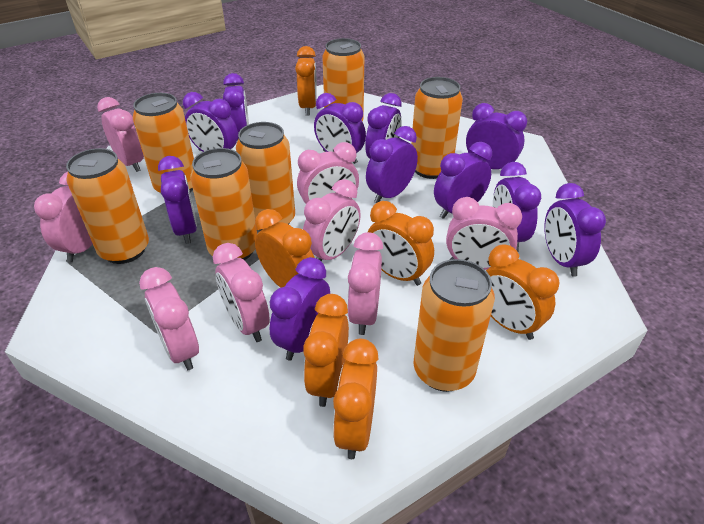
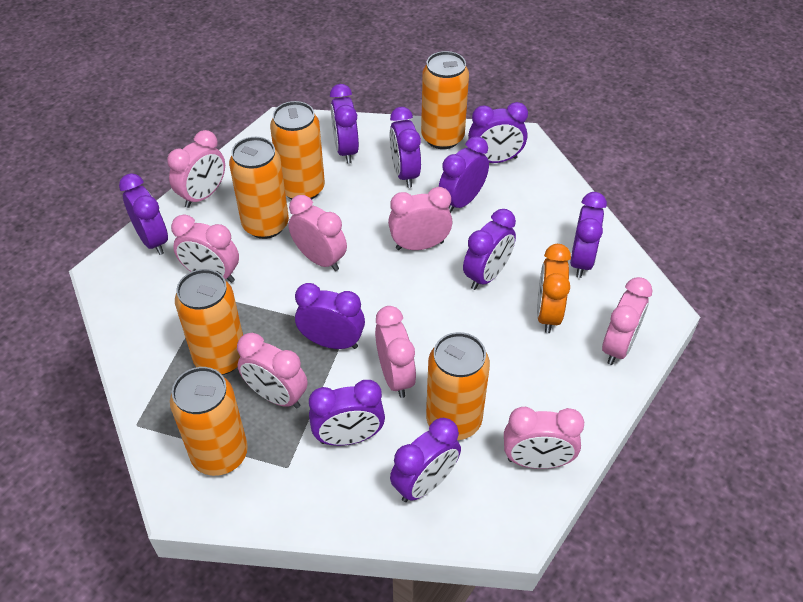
orange can: [66,148,149,264] [133,93,194,193] [190,148,257,260] [236,122,295,231] [322,38,364,121] [411,77,463,179] [413,259,495,392] = 7 -> [170,367,248,476] [175,269,243,375] [229,137,289,239] [270,101,325,200] [421,51,469,149] [426,332,490,440] = 6
orange clock: [255,209,315,288] [295,46,317,116] [303,294,349,407] [333,339,379,459] [368,201,434,286] [486,244,559,340] = 6 -> [537,244,571,333] = 1
purple clock: [158,156,197,244] [183,92,238,152] [223,73,249,140] [269,257,330,360] [314,93,366,164] [365,93,402,159] [366,126,418,203] [434,142,492,219] [466,103,527,169] [493,162,541,252] [544,183,606,277] = 11 -> [119,173,168,255] [295,283,365,349] [309,380,385,446] [330,84,359,164] [390,107,421,188] [390,418,461,502] [439,136,489,213] [463,209,516,290] [468,102,528,163] [570,192,607,278] = 10

